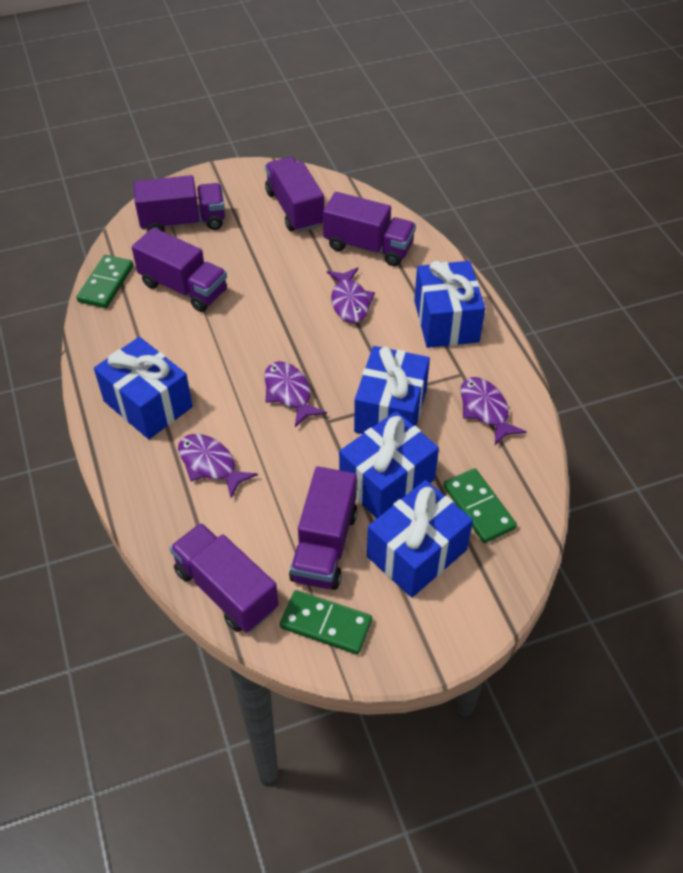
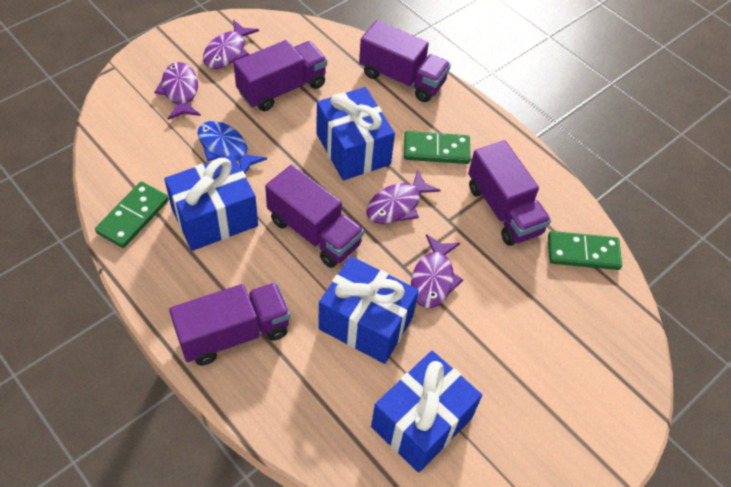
blue fish: none = 0 -> [197,121,267,173] = 1
blue gift: [94,337,193,439] [339,411,439,518] [354,346,430,434] [367,480,473,598] [414,261,485,348] = 5 -> [164,154,258,251] [317,87,395,180] [318,256,419,364] [371,351,482,473] = 4
purple truck: [132,228,227,312] [134,175,225,232] [170,523,279,633] [265,157,324,232] [289,467,357,590] [323,192,416,266] = 6 -> [169,283,290,366] [233,40,327,111] [265,165,364,268] [359,20,451,102] [468,140,551,246] = 5

